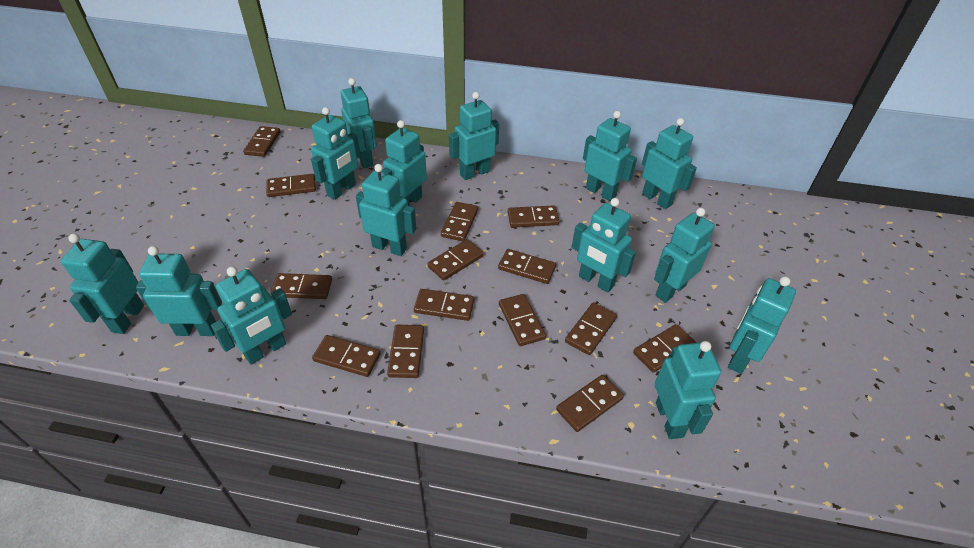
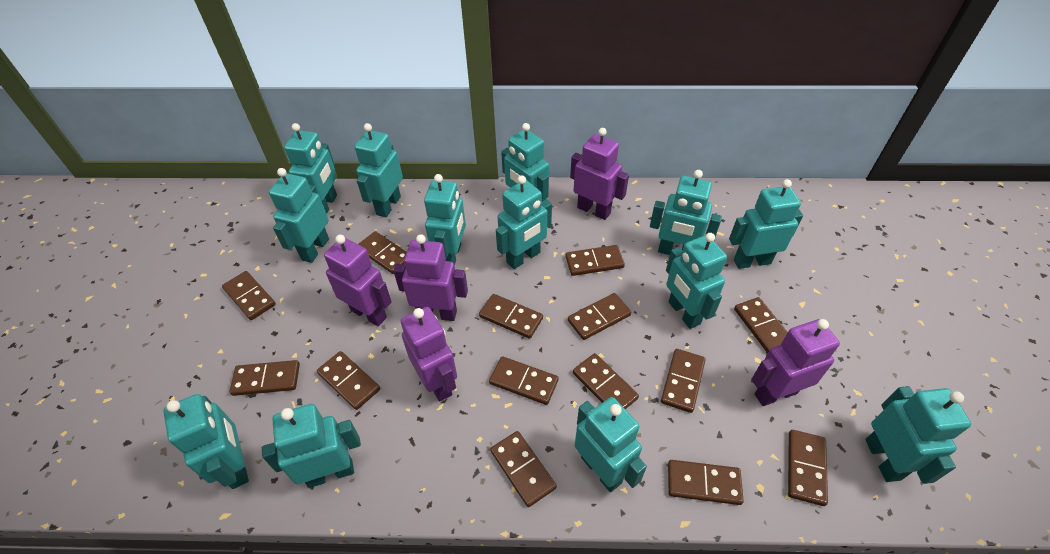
purple robot: none = 0 -> [324,235,392,326] [393,234,468,321] [401,307,457,402] [570,128,629,220] [752,319,840,406] = 5
turquoise robot: [61,234,144,334] [136,246,222,336] [211,267,292,365] [311,107,361,200] [341,78,377,168] [356,164,416,256] [381,120,427,206] [449,92,499,180] [572,198,636,293] [583,111,637,201] [642,118,697,209] [654,208,715,303] [655,341,721,439] [728,276,796,374] = 14 -> [163,394,249,489] [262,404,361,488] [269,168,329,263] [284,123,337,214] [355,123,403,217] [424,174,466,266] [496,175,552,269] [501,123,549,201] [575,397,647,492] [650,170,722,255] [666,233,727,329] [729,179,803,269] [865,386,971,484] = 13

